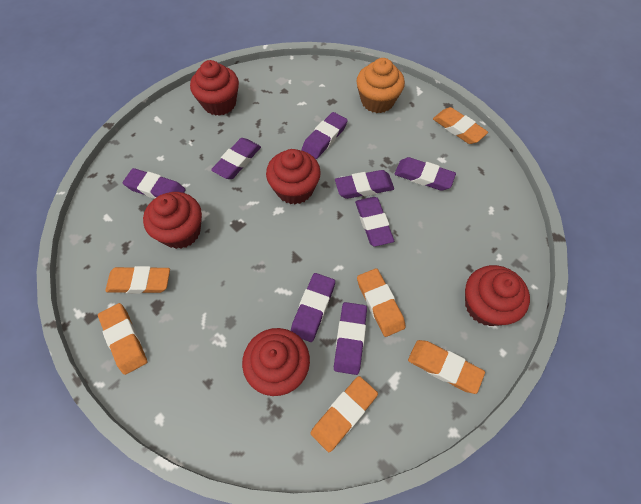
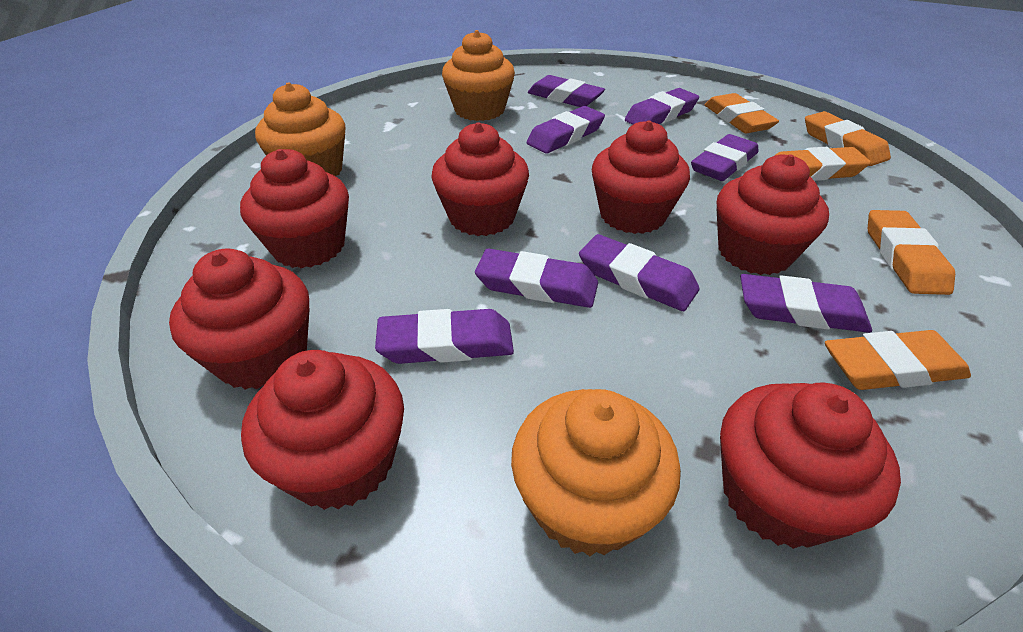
orange cupcake: [356,58,405,113] = 1 -> [255,82,345,176] [442,30,515,121] [511,389,681,556] = 3
orange eraser: [98,303,147,375] [105,266,170,294] [310,376,378,452] [357,268,406,337] [408,340,485,394] [433,107,488,144] = 6 -> [705,93,779,133] [774,147,871,181] [805,111,891,166] [825,330,971,390] [867,210,955,295] = 5
red cupcake: [143,192,202,249] [190,60,239,116] [242,328,310,396] [266,149,321,205] [465,265,530,326] = 5 -> [169,248,310,390] [240,149,349,268] [241,350,404,510] [431,122,529,236] [592,121,690,234] [717,154,829,275] [720,383,901,549] = 7

